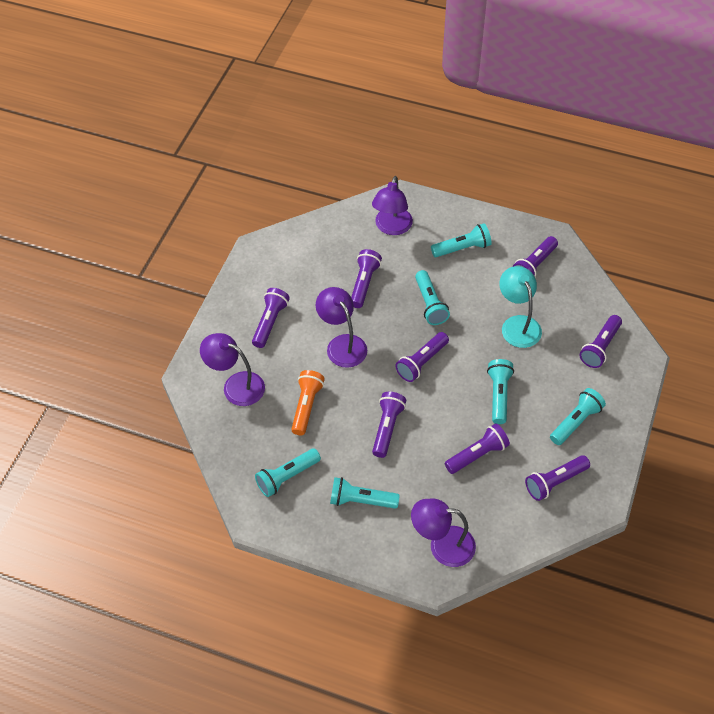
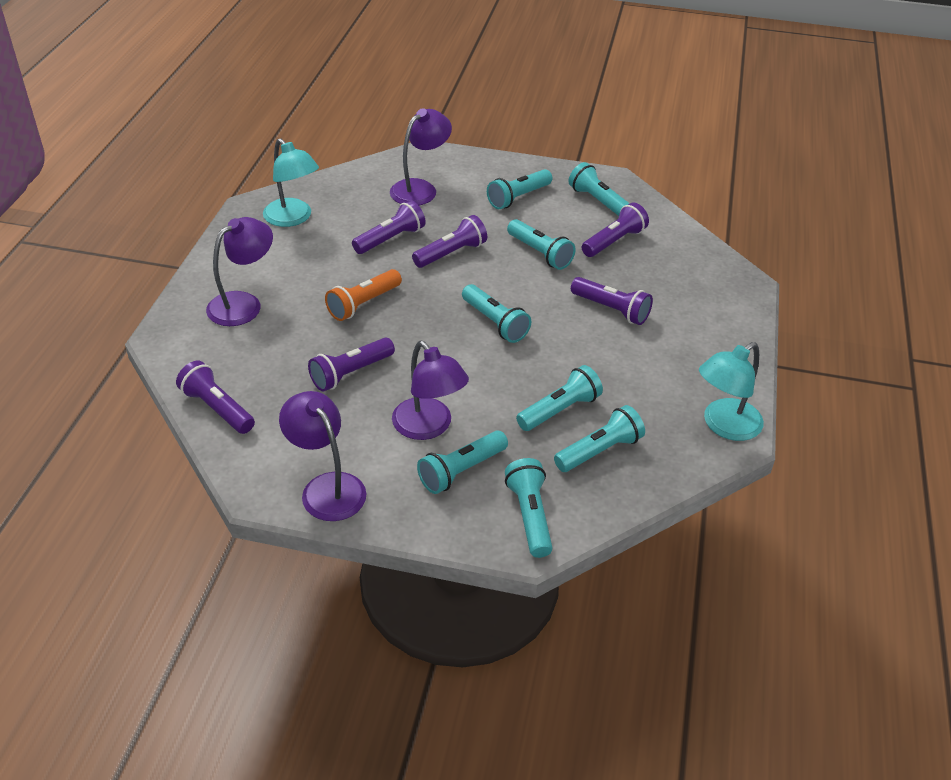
purple flashlight: [252,288,290,348] [351,249,382,308] [372,392,406,458] [395,332,449,382] [445,424,510,474] [512,236,558,277] [525,455,590,501] [580,315,622,368] = 8 -> [176,360,255,434] [308,338,395,392] [352,200,426,254] [412,215,487,268] [571,277,653,325] [582,202,649,257] = 6
turquoise flashlight: [255,448,321,497] [330,477,400,509] [415,270,450,325] [431,223,492,257] [487,359,514,424] [550,388,606,445] = 6 -> [417,431,508,494] [462,284,531,343] [487,169,552,209] [505,458,552,558] [507,219,576,270] [516,365,603,431] [554,405,645,472] [568,162,630,216] = 8
turquoise lamp: [499,266,542,348] = 1 -> [263,138,319,227] [699,342,764,441] = 2

